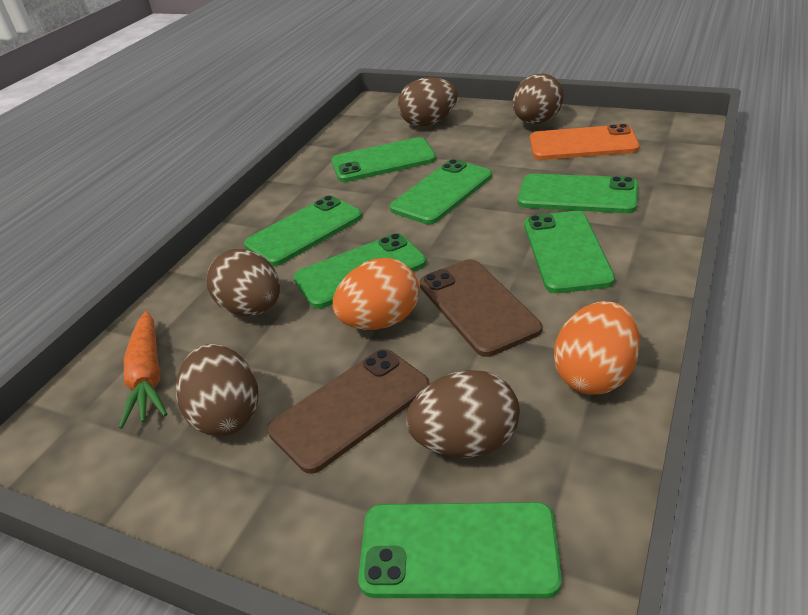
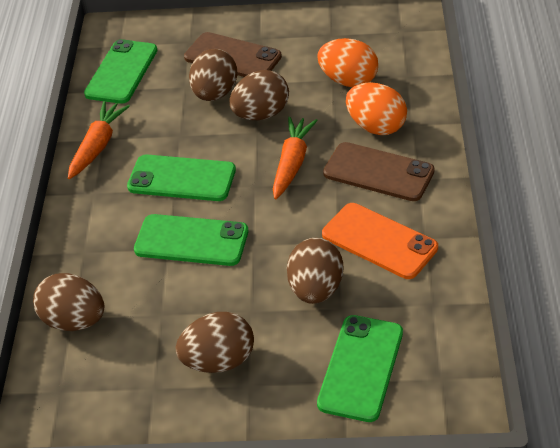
green phone: [244,195,362,266] [293,233,426,309] [332,137,436,182] [358,502,562,599] [390,159,492,224] [518,174,638,213] [524,211,615,293] = 7 -> [84,39,157,104] [127,154,236,201] [134,214,248,266] [317,315,403,422] = 4
orange carrot: [119,311,167,429] = 1 -> [68,101,130,179] [273,117,318,199] = 2

